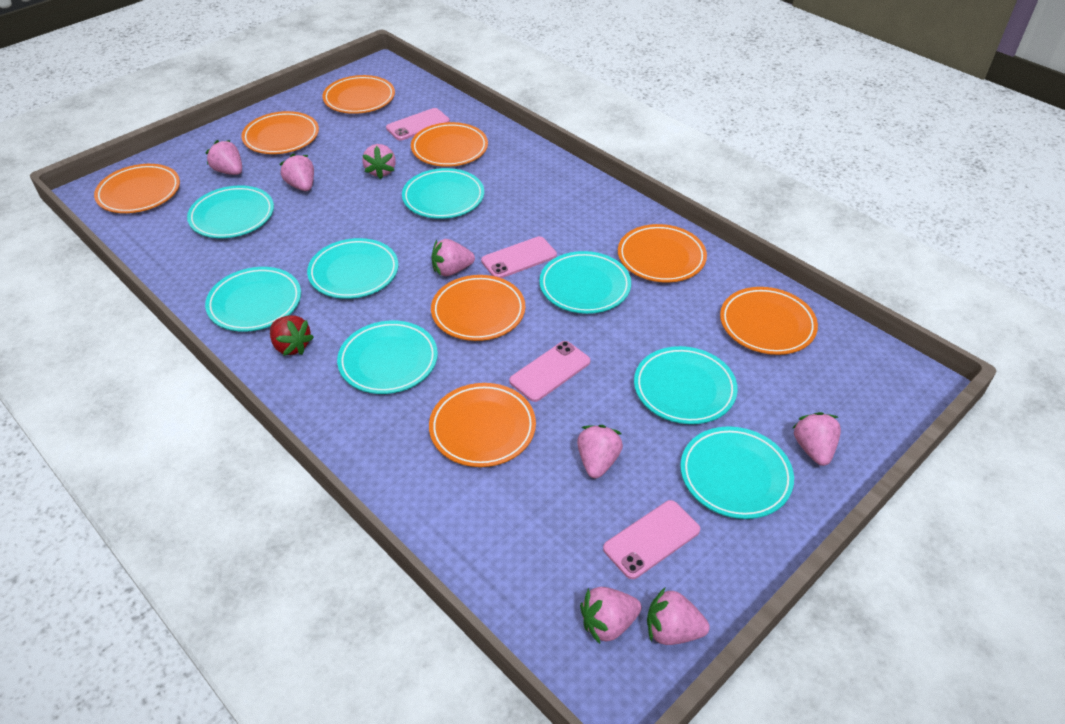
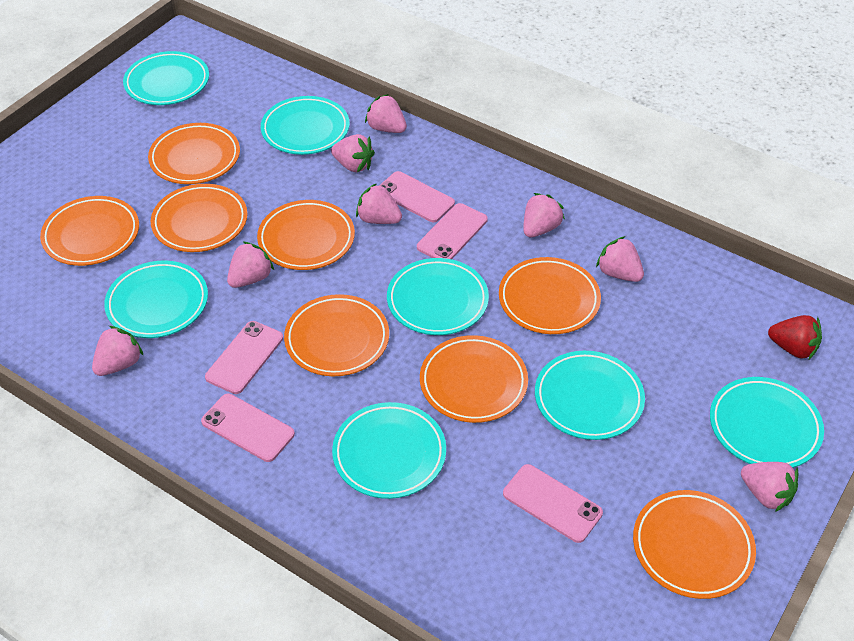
pink phone: [386,108,450,141] [481,236,557,278] [509,341,590,402] [603,500,700,579] = 4 -> [201,394,295,462] [205,321,283,394] [379,171,455,222] [417,203,488,259] [503,464,603,543] = 5
turquoise plate: [187,186,274,238] [205,267,301,331] [307,238,399,299] [337,321,438,394] [402,168,484,219] [539,251,631,314] [634,346,738,424] [681,426,794,519] = 8 -> [104,261,208,338] [123,51,209,105] [261,96,350,155] [332,402,446,499] [387,258,489,335] [535,351,645,440] [710,377,824,468] = 7

